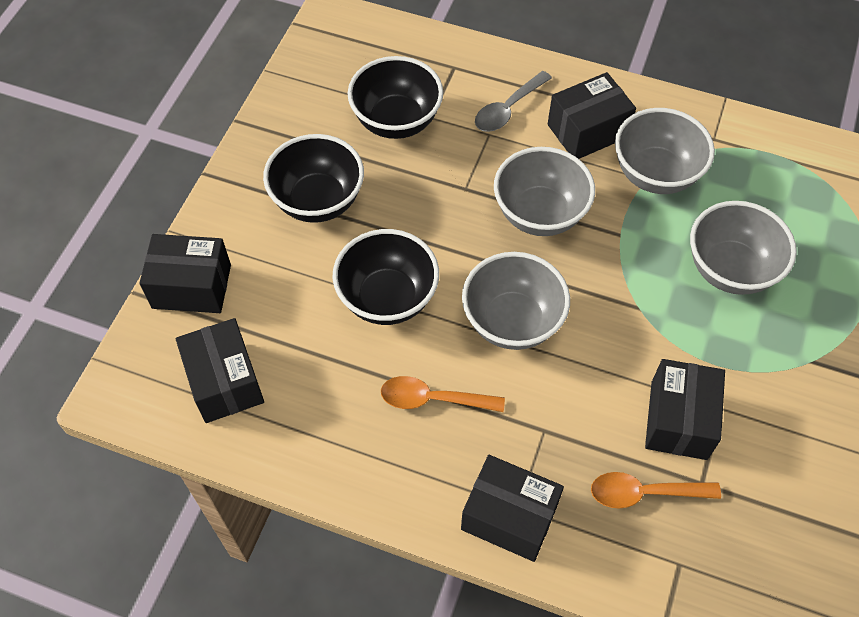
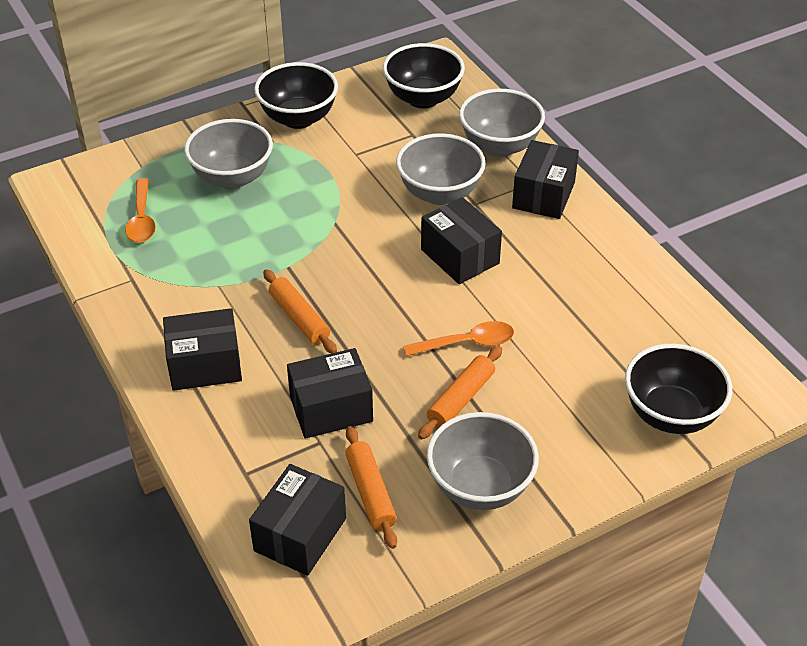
grey spoon: [475,71,552,132] = 1 -> none = 0
orange rolling pin: none = 0 -> [263,269,337,353] [345,426,397,549] [418,346,502,439] = 3

